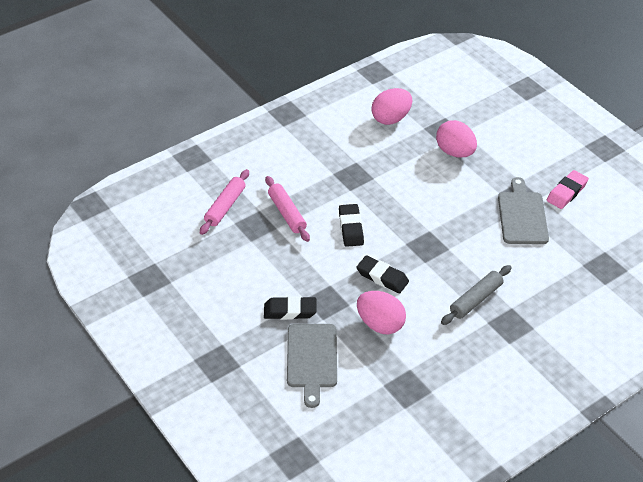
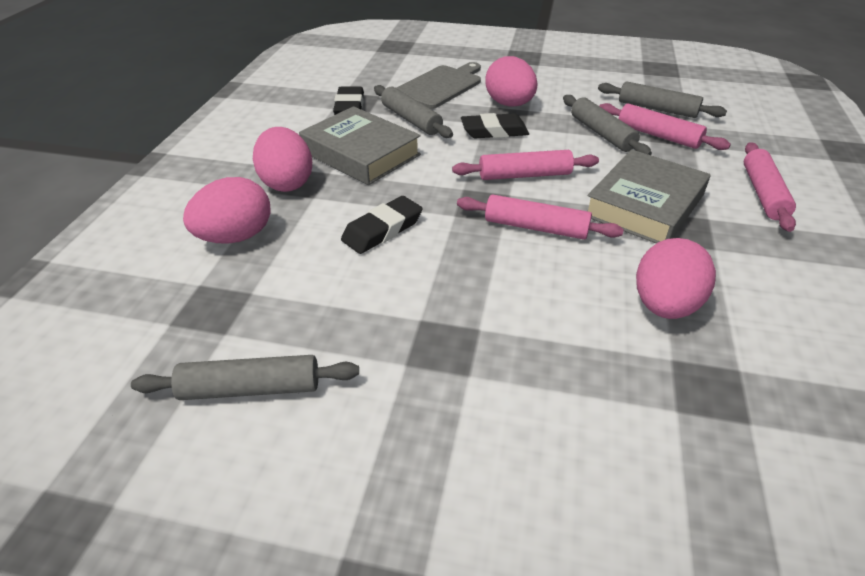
grey book: none = 0 -> [299,106,421,185] [587,149,711,244] = 2
grey cutting board: [287,324,337,408] [498,177,549,244] = 2 -> [397,62,481,109] = 1
grey rolling pin: [441,265,512,325] = 1 -> [131,355,359,400] [374,85,453,138] [563,95,652,155] [598,81,727,118] = 4
pink egg: [357,291,406,334] [371,88,412,125] [436,120,477,158] = 3 -> [183,177,271,244] [253,127,312,192] [485,56,537,107] [636,238,716,319] = 4
pink eraser: [547,170,589,209] = 1 -> none = 0
pink rolling pin: [200,169,249,235] [265,176,310,242] = 2 -> [452,150,599,180] [457,194,624,239] [599,103,731,150] [744,142,796,232] = 4

